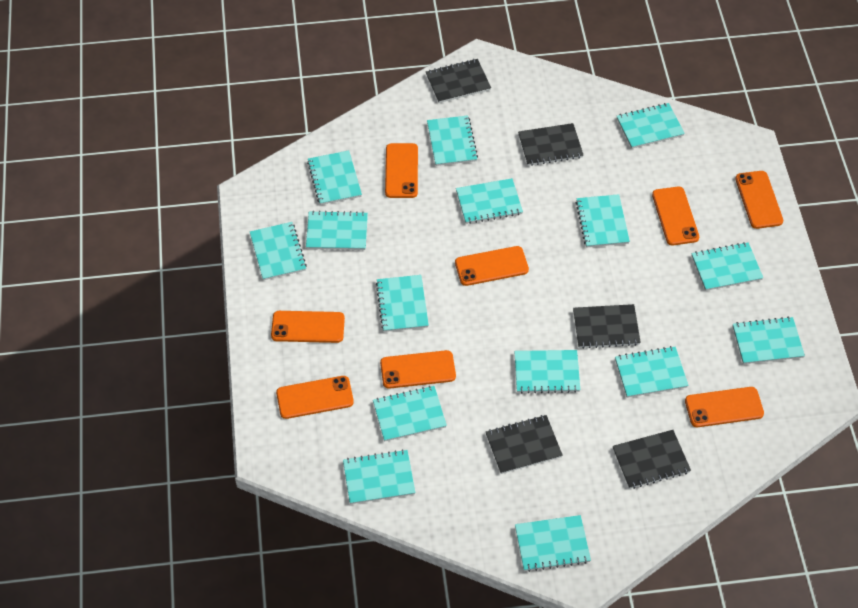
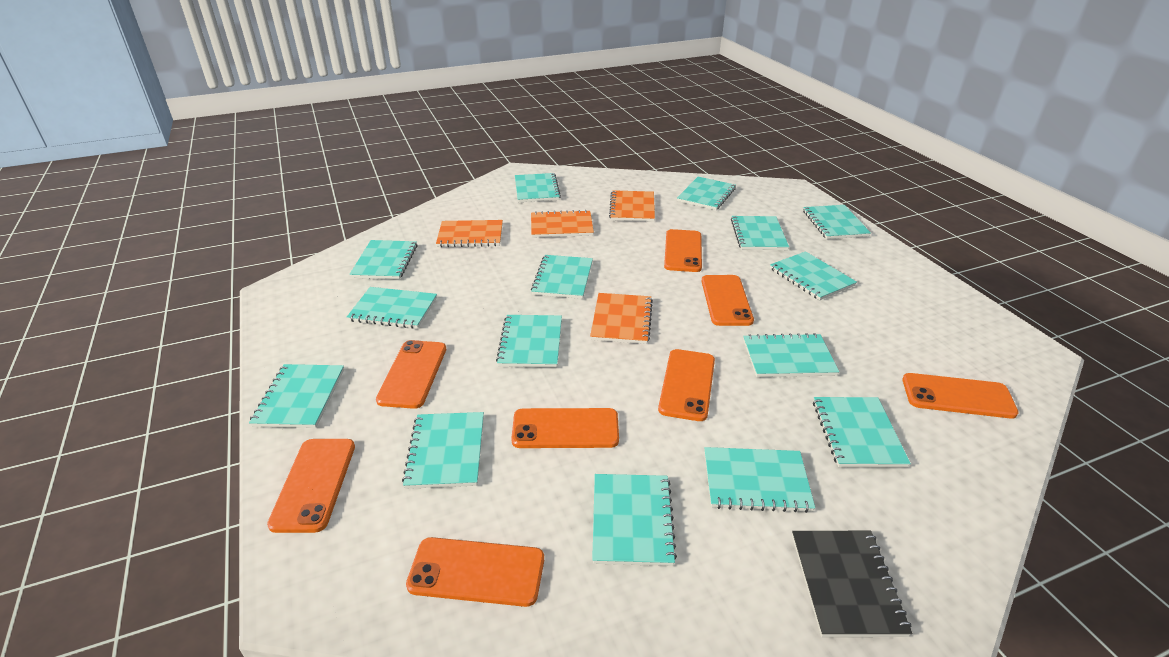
black notebook: [426,59,491,103] [486,415,563,474] [518,123,583,166] [573,304,641,349] [612,430,691,489] = 5 -> [792,531,912,637] = 1
orange notebook: none = 0 -> [436,220,503,247] [531,210,594,238] [590,293,653,344] [609,190,655,222] = 4

